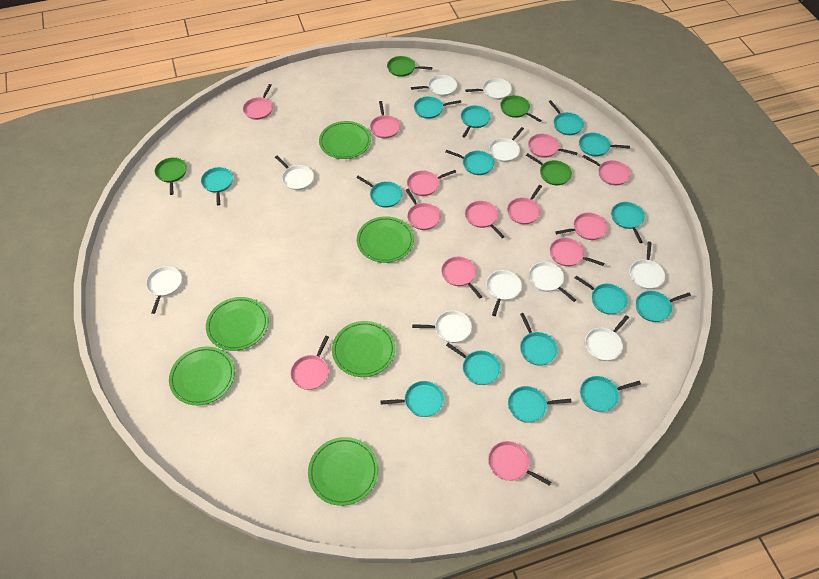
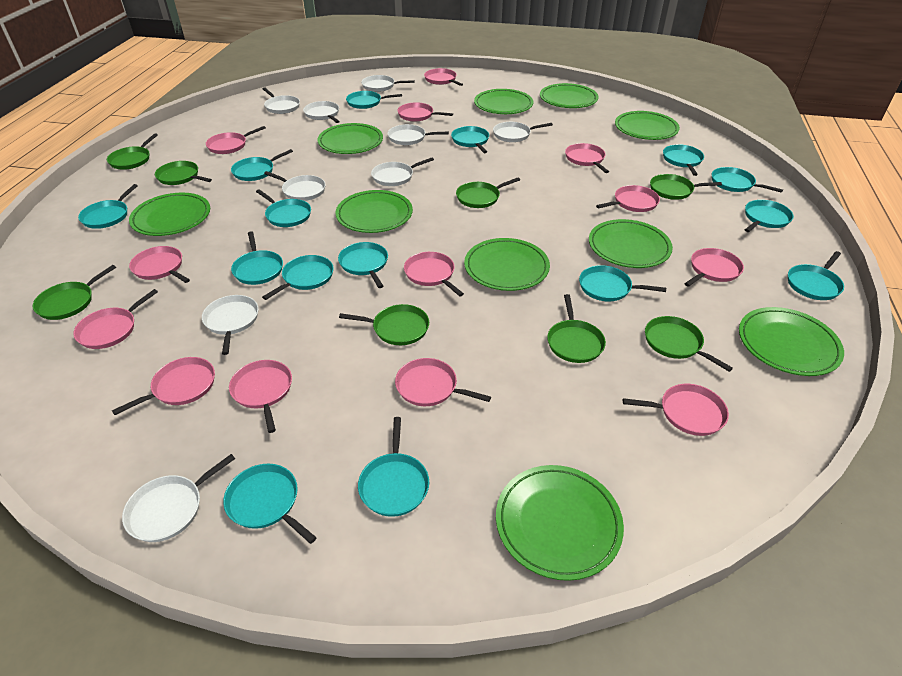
green pan: [154,157,187,195] [387,56,433,77] [500,95,542,122] [526,153,572,185] = 4 -> [33,265,116,320] [107,133,158,169] [155,161,212,185] [339,304,429,345] [456,177,520,208] [547,294,606,363] [645,316,733,372] [650,174,722,200] = 8
green plate: [169,347,235,405] [206,297,268,351] [308,437,378,506] [319,121,371,159] [332,321,395,377] [357,216,414,263] = 6 -> [129,193,210,236] [318,123,383,154] [335,190,413,233] [464,238,550,291] [474,89,533,114] [496,465,624,581] [540,83,599,108] [589,219,673,268] [615,111,680,140] [739,307,844,376] = 10
white pan: [146,266,182,314] [275,156,314,190] [411,75,457,96] [412,310,472,343] [465,78,512,100] [486,270,522,316] [489,127,524,162] [529,262,576,302] [585,315,629,361] [630,242,665,289] = 10 -> [122,454,235,542] [202,295,259,355] [262,87,300,114] [264,171,326,201] [303,101,340,123] [361,75,415,92] [371,157,434,186] [387,124,449,145] [493,122,553,142] = 9

